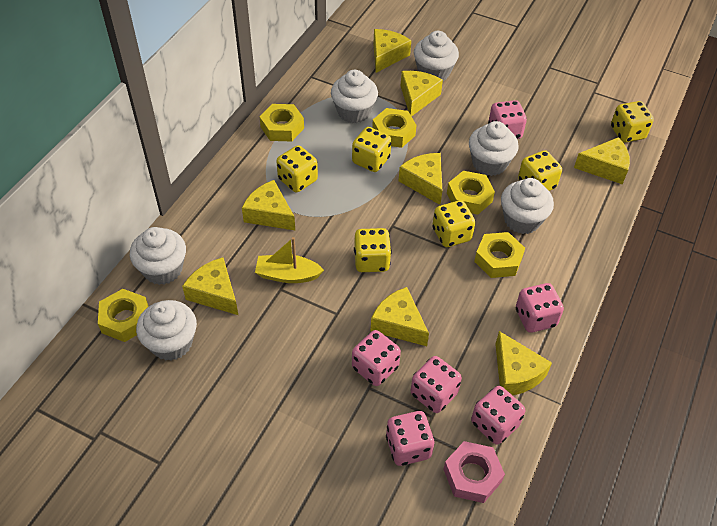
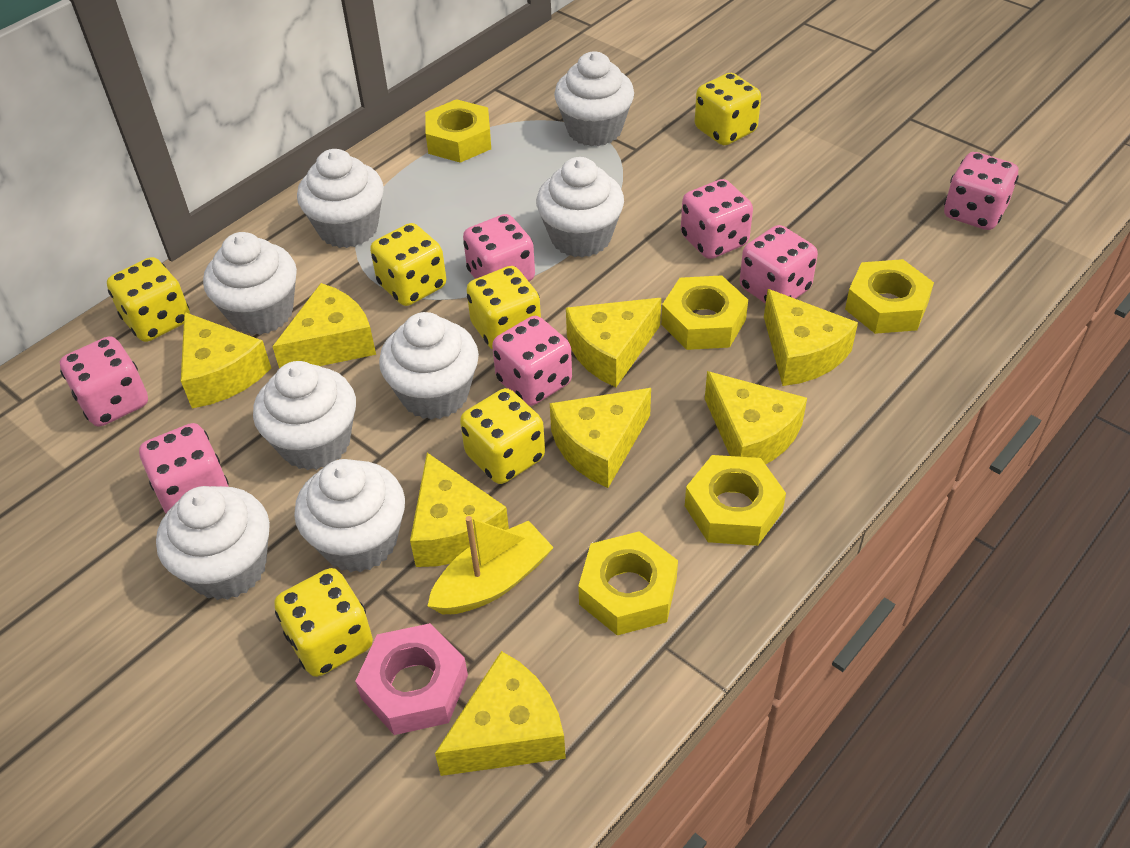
pink dice: [352,330,401,386] [386,411,435,466] [411,356,462,413] [471,386,525,444] [488,100,527,139] [516,283,564,333] = 6 -> [60,336,148,427] [139,423,229,513] [463,214,535,281] [492,316,572,406] [681,179,753,259] [740,225,818,304] [944,152,1019,230] = 7
white cupcake: [130,227,186,285] [136,300,197,361] [331,70,378,123] [414,31,459,81] [469,121,519,176] [501,178,554,234] = 6 -> [156,486,270,600] [203,232,297,335] [253,361,356,470] [294,459,405,572] [297,149,384,248] [379,312,479,420] [536,157,624,258] [554,52,634,146] = 8

